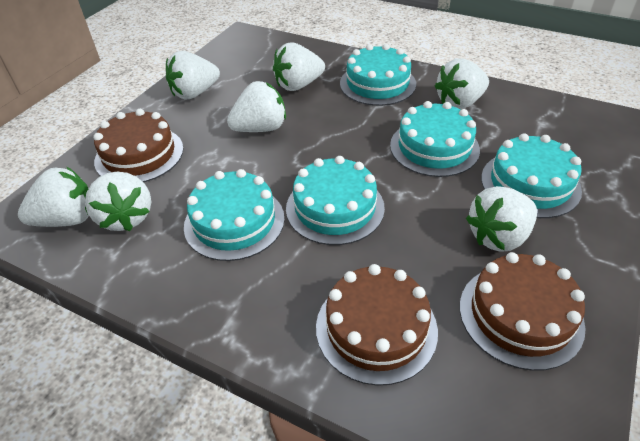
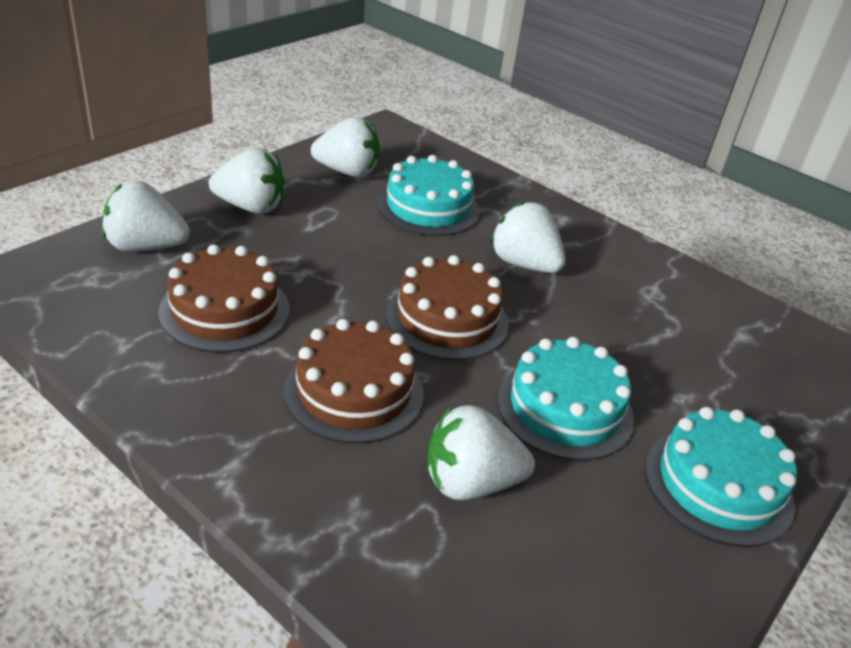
turquoise cake: [184,169,285,261] [286,156,385,245] [340,44,416,106] [390,101,480,177] [481,133,582,218] = 5 -> [377,155,479,236] [497,337,634,461] [645,407,797,547] = 3
white strawberry: [18,167,89,227] [85,172,151,231] [166,51,220,99] [227,81,286,132] [273,43,325,91] [435,58,489,109] [466,186,537,252] = 7 -> [102,181,190,252] [209,148,285,214] [311,116,380,177] [427,405,535,500] [491,201,566,273] = 5

